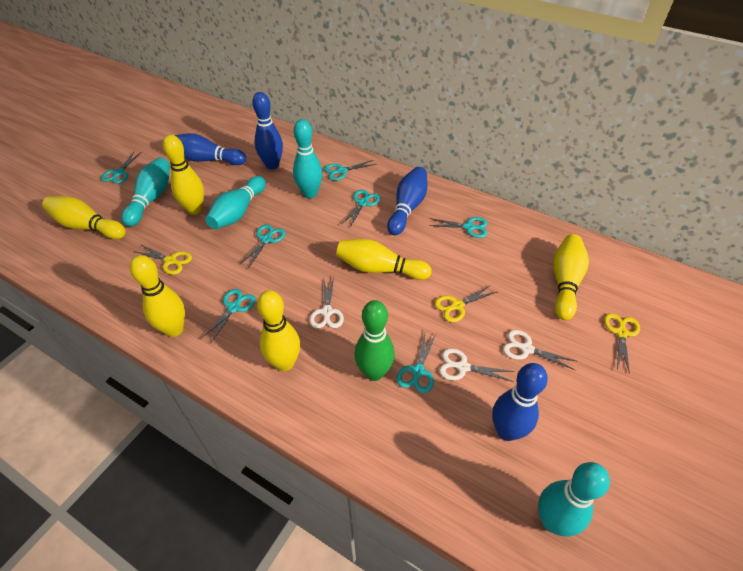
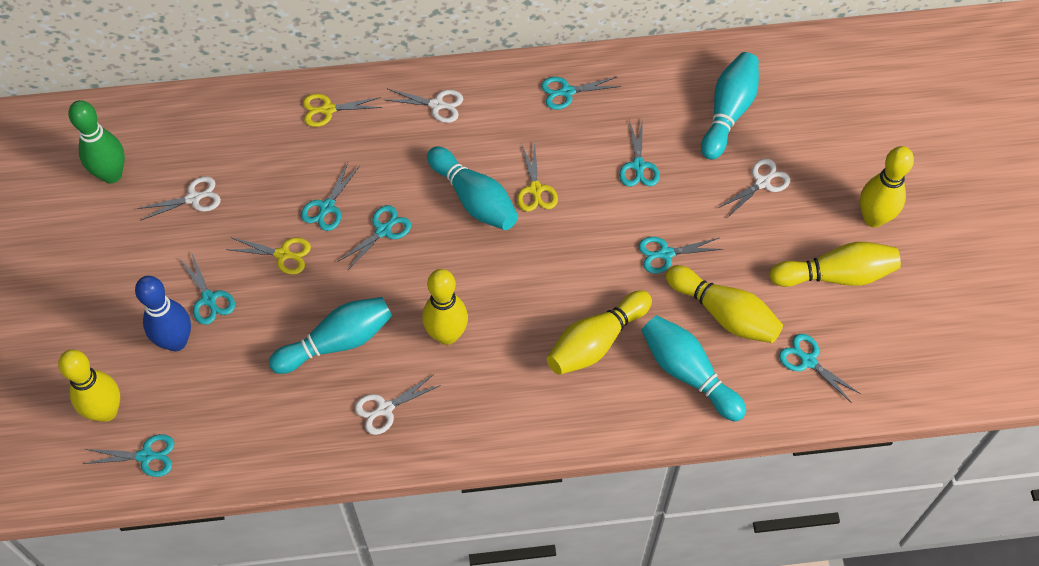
blue bowling pin: [175,133,246,165] [252,92,283,169] [387,167,427,235] [492,363,548,441] = 4 -> [135,276,191,351] = 1
turquoise scissors: [101,152,141,184] [200,289,256,344] [239,224,286,268] [324,160,377,181] [342,190,380,227] [397,333,436,393] [429,217,487,238] = 7 -> [84,434,174,477] [179,252,235,325] [301,162,360,231] [337,205,411,271] [541,77,621,110] [619,120,660,187] [638,237,723,274] [779,334,861,403] = 8
white scissors: [310,277,344,328] [439,348,514,382] [503,330,578,371] = 3 -> [137,176,221,221] [355,374,441,435] [386,89,463,123] [718,159,790,218] = 4

